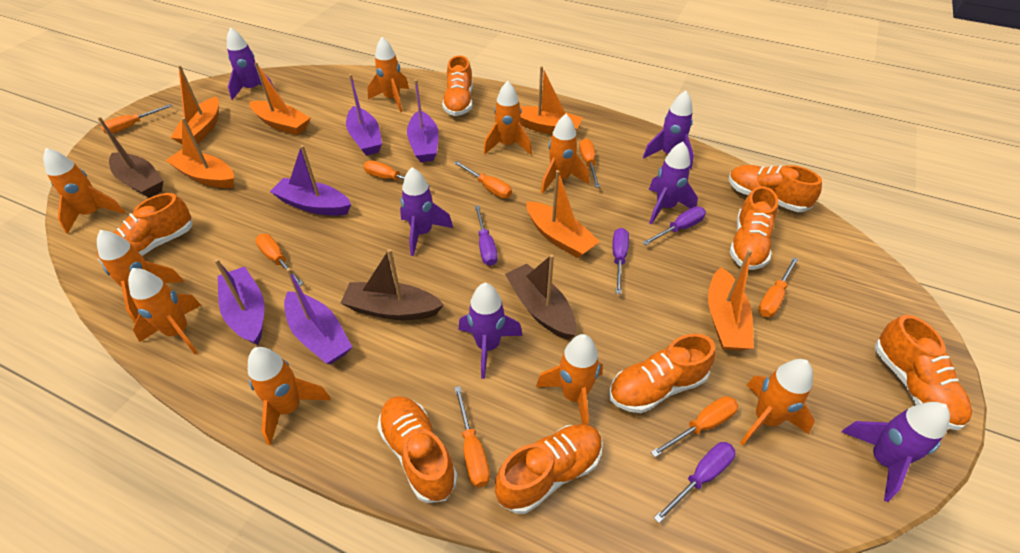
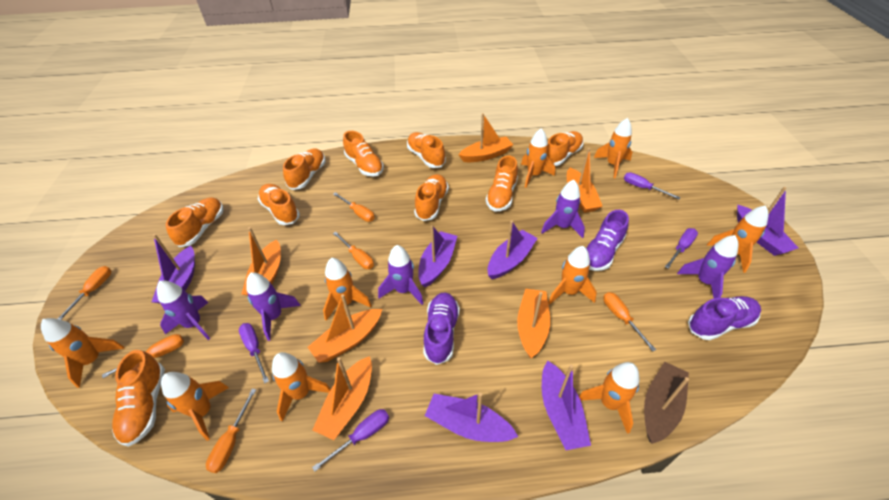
brown boat: [98,117,163,198] [341,249,444,320] [505,254,576,340] = 3 -> [644,361,689,444] = 1
orange screwdriver: [101,104,172,134] [255,234,304,286] [364,160,430,186] [454,161,512,198] [454,386,490,487] [579,138,600,188] [651,396,738,457] [758,257,798,317] = 8 -> [58,266,111,320] [102,334,184,378] [206,389,256,473] [333,192,375,222] [333,232,374,269] [603,292,656,352] = 6
orange shoe: [97,193,192,264] [377,396,457,503] [442,55,473,116] [495,424,603,514] [609,334,715,413] [729,165,822,212] [729,186,778,270] [875,315,972,430] = 8 -> [112,350,165,447] [166,198,224,247] [258,184,300,225] [283,148,325,190] [343,131,384,176] [407,132,446,168] [414,174,449,221] [486,156,518,211] [547,131,584,166] = 9
purple boat: [214,259,264,345] [270,145,351,216] [284,268,352,364] [346,74,382,156] [407,79,439,162] = 5 -> [152,234,195,303] [418,225,457,287] [425,393,518,442] [488,220,538,279] [542,360,591,450] [737,187,799,256] = 6
purple rocket: [227,27,274,100] [400,167,453,256] [459,283,523,379] [643,91,694,169] [649,142,698,225] [841,402,950,502] = 6 -> [157,281,210,340] [246,273,301,341] [378,245,424,305] [541,180,585,238] [677,235,738,298] = 5
purple shoe: none = 0 -> [423,292,460,365] [586,210,629,271] [688,296,761,340] = 3

